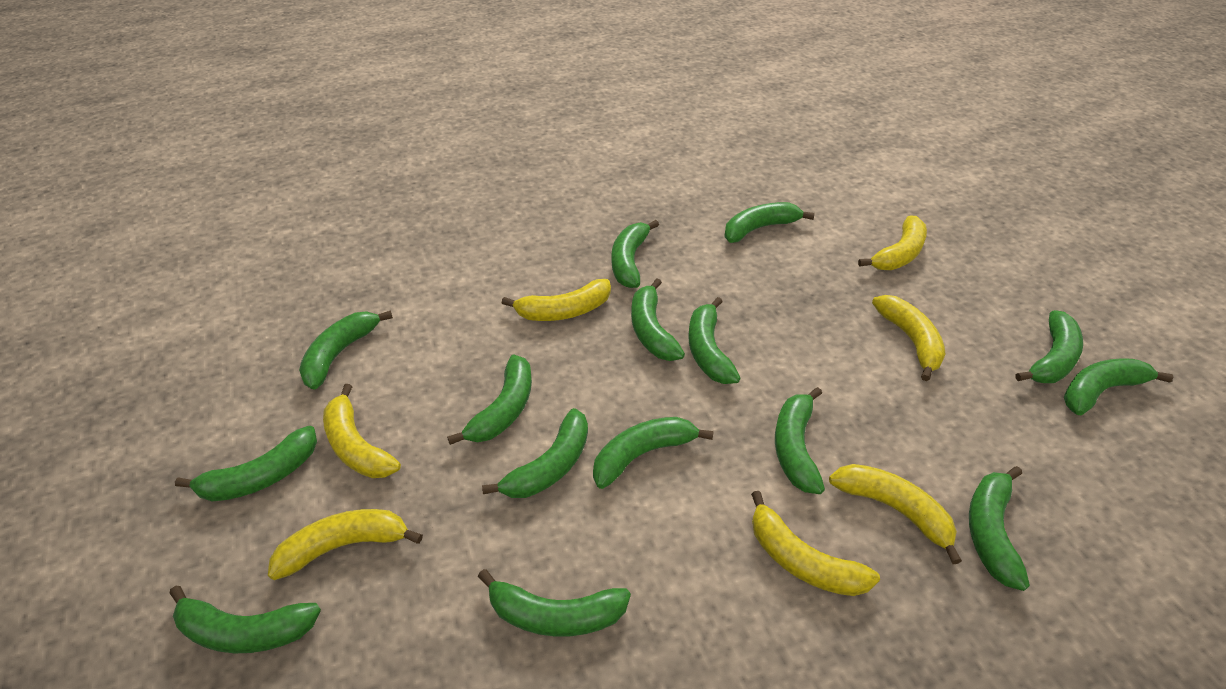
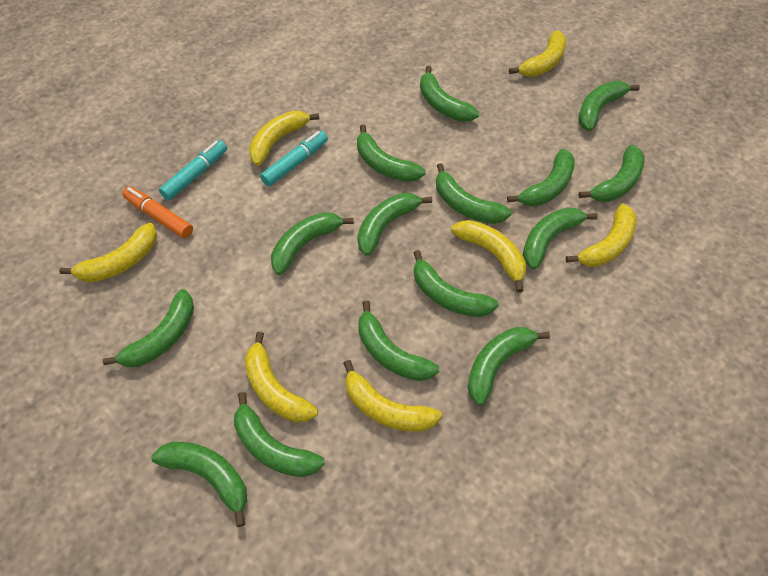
orange marker: none = 0 -> [122,187,193,238] = 1
turquoise marker: none = 0 -> [159,140,227,200] [260,131,328,186] = 2

